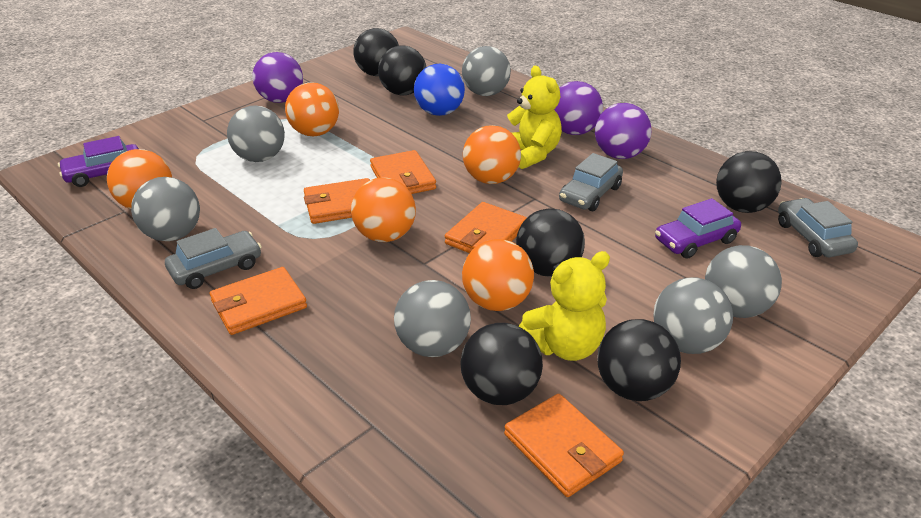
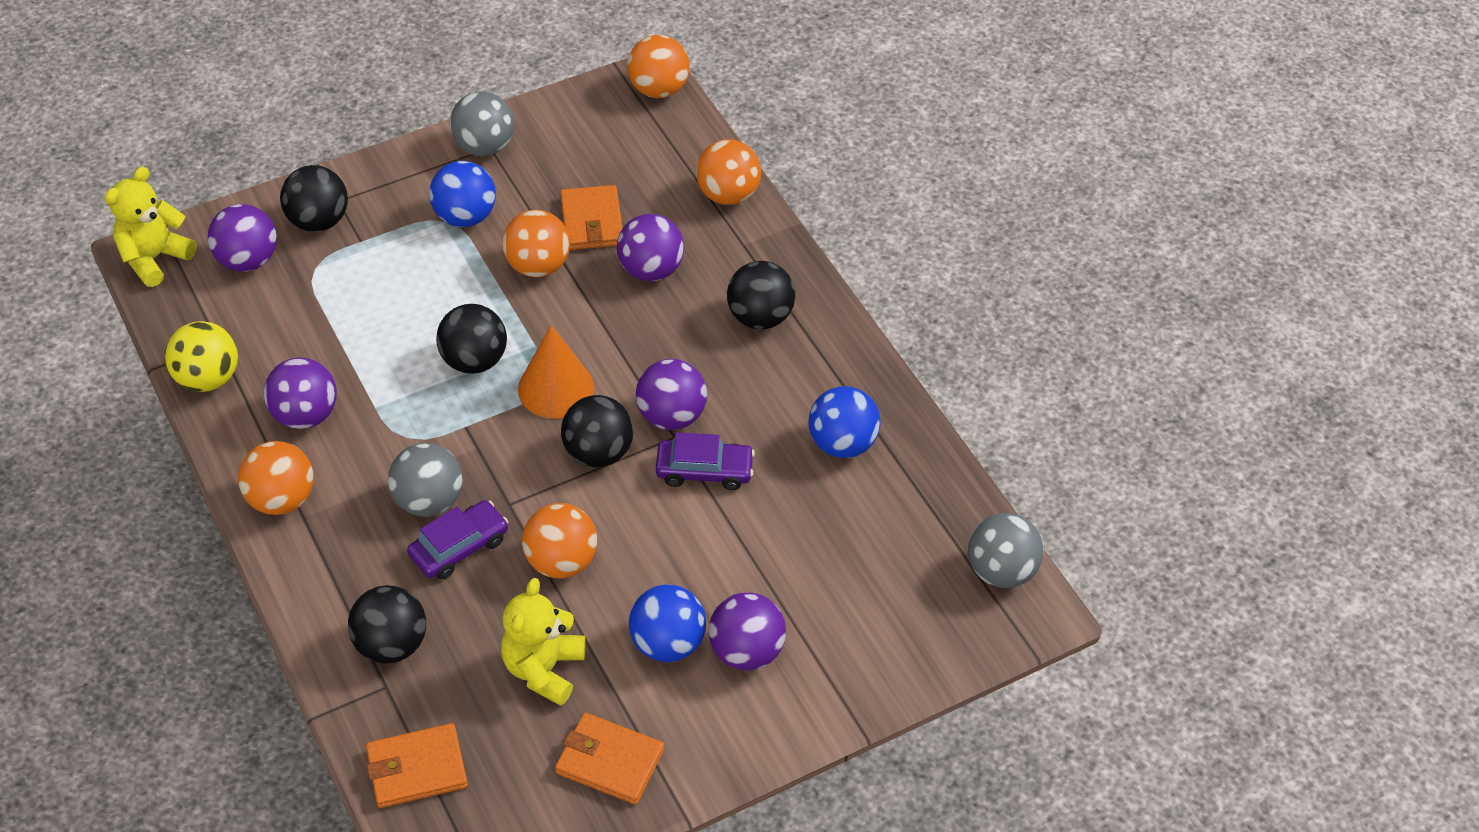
black ball: [353,28,399,76] [378,46,426,95] [460,323,543,405] [516,208,585,277] [597,319,681,401] [716,151,782,213] = 6 -> [280,165,348,232] [348,585,426,664] [436,304,507,374] [561,395,633,467] [727,261,795,329] = 5
blue ball: [414,64,465,116] = 1 -> [429,161,496,227] [629,585,706,662] [808,386,881,458] = 3
grey ball: [131,177,200,241] [227,105,285,162] [394,280,471,357] [462,46,511,96] [653,277,733,354] [705,245,782,318] = 6 -> [388,443,463,517] [450,91,514,156] [968,513,1044,588] = 3
grey car: [165,228,262,289] [559,153,623,211] [778,198,858,257] = 3 -> none = 0
orange cone: none = 0 -> [518,325,595,419] = 1
orange wallet: [210,267,307,335] [304,178,370,224] [370,150,436,194] [445,202,527,253] [504,394,624,497] = 5 -> [366,723,468,808] [555,713,664,805] [560,185,623,250] = 3
purple ball: [252,52,303,103] [554,81,603,135] [595,103,652,159] = 3 -> [208,204,277,272] [264,357,337,429] [617,214,684,281] [636,359,707,430] [709,592,786,670] = 5
yellow ball: none = 0 -> [165,321,238,392] = 1

